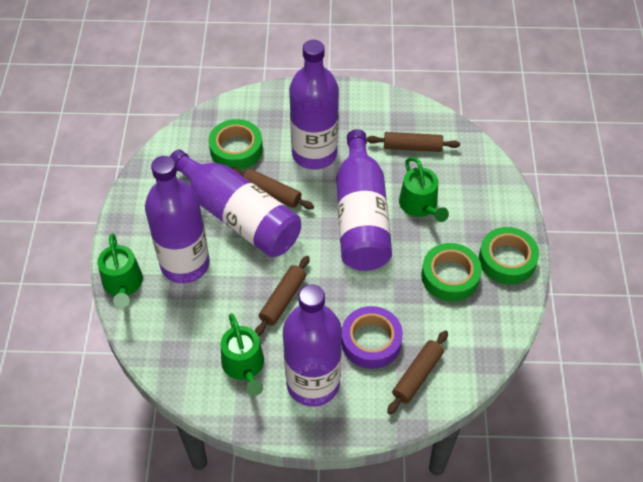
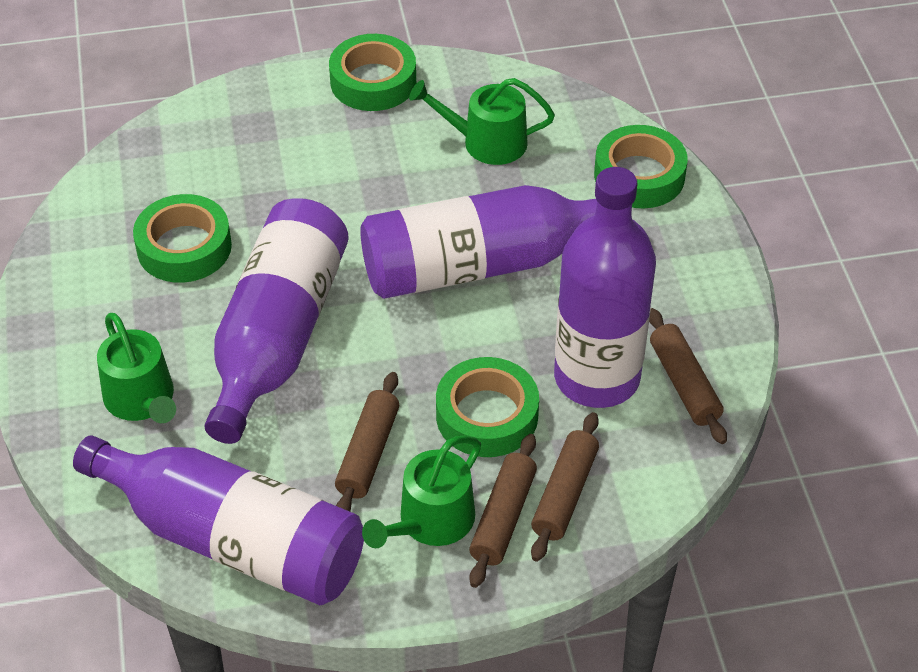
green tape: [209,119,263,170] [421,243,482,301] [479,227,539,284] = 3 -> [133,194,232,283] [329,34,416,111] [436,357,539,457] [594,125,688,208] = 4
purple bottle: [145,156,210,283] [170,149,301,257] [283,284,342,407] [289,40,339,170] [336,129,392,271] = 5 -> [73,435,364,605] [205,198,349,444] [360,185,597,299] [554,167,656,408] = 4
purple tape: [341,306,403,369] = 1 -> none = 0

